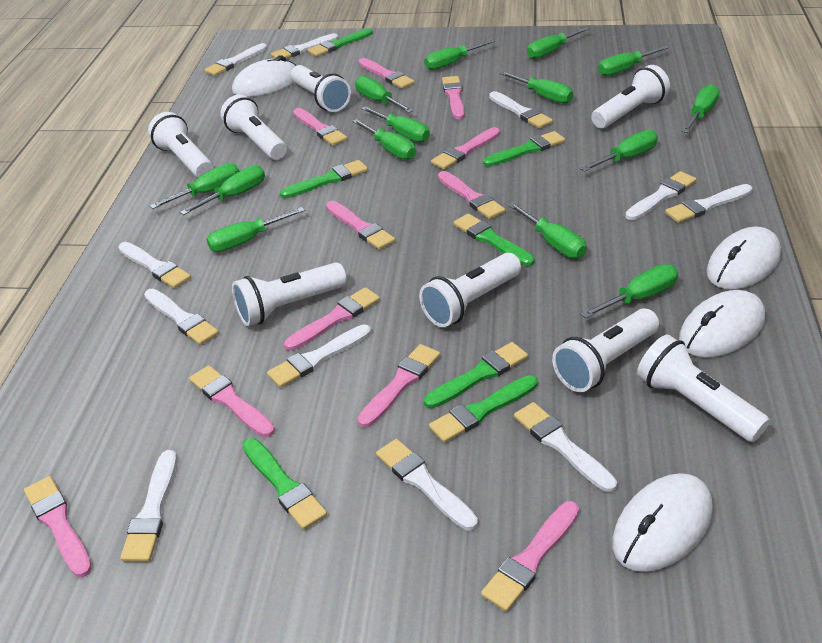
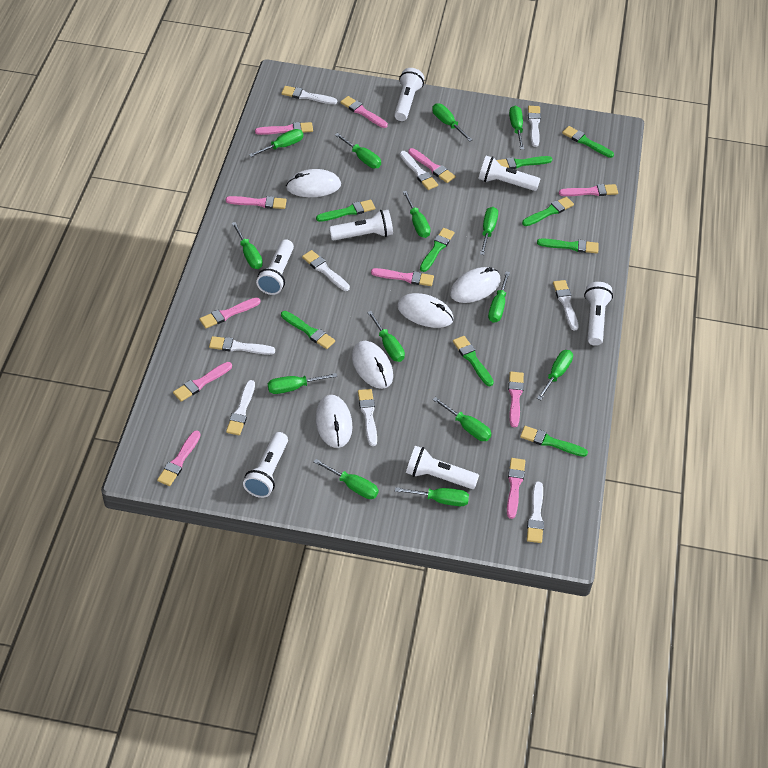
green brush: [243,438,327,530] [280,160,368,198] [308,28,373,57] [424,342,528,408] [429,375,538,443] [453,213,534,266] [483,131,565,167] = 7 -> [281,311,335,349] [316,200,375,222] [420,228,454,272] [453,336,494,386] [496,156,552,169] [520,426,588,457] [522,197,574,226] [537,238,599,253] [562,126,614,158] = 9
white brush: [118,242,191,288] [120,450,177,562] [144,289,219,345] [204,43,267,76] [267,324,371,388] [271,33,339,58] [376,439,478,531] [489,91,553,128] [514,402,617,492] [625,171,697,220] [665,184,752,223] = 11 -> [209,336,275,355] [226,380,255,435] [281,86,337,104] [302,250,350,291] [358,389,377,446] [400,151,438,190] [527,481,544,543] [528,106,541,147] [553,280,579,331] = 9
white flashlight: [148,112,213,178] [220,94,287,160] [232,262,347,326] [291,65,351,112] [419,253,521,327] [552,308,659,392] [591,65,670,128] [637,334,770,442] = 8 -> [243,432,288,498] [256,239,294,295] [329,210,393,240] [394,68,424,121] [406,446,479,489] [478,156,540,191] [584,282,613,346] = 7
white mouse: [232,55,297,97] [612,473,713,572] [679,290,765,357] [706,227,781,289] = 4 -> [286,169,341,197] [315,395,352,448] [352,341,393,389] [397,293,454,328] [450,267,500,303] = 5

